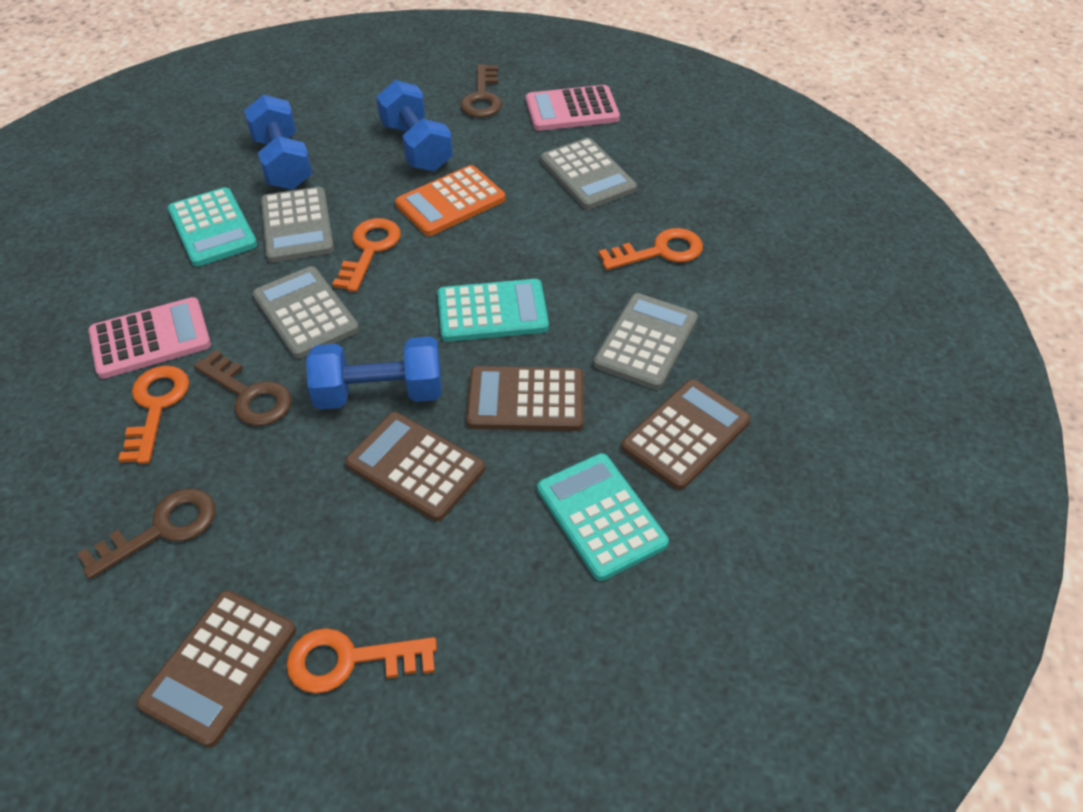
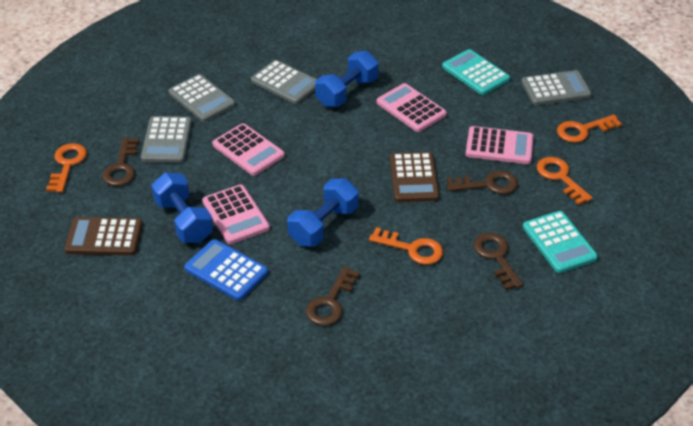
blue calculator: none = 0 -> [184,239,268,301] = 1
brown calculator: [137,590,296,748] [345,412,485,521] [466,366,584,431] [621,379,751,490] = 4 -> [64,217,143,255] [390,152,439,202] = 2
brown key: [77,489,215,580] [194,350,292,426] [460,64,502,118] = 3 -> [102,138,139,186] [306,267,360,326] [447,170,518,194] [473,233,523,290] = 4
orange calculator: [395,165,505,236] = 1 -> none = 0
pink calculator: [89,297,211,379] [526,85,620,131] = 2 -> [202,184,270,244] [212,123,285,176] [377,83,447,132] [465,126,534,164] = 4
turquoise calculator: [168,187,257,267] [437,279,549,342] [537,453,669,581] = 3 -> [442,49,510,95] [523,211,598,273] = 2

